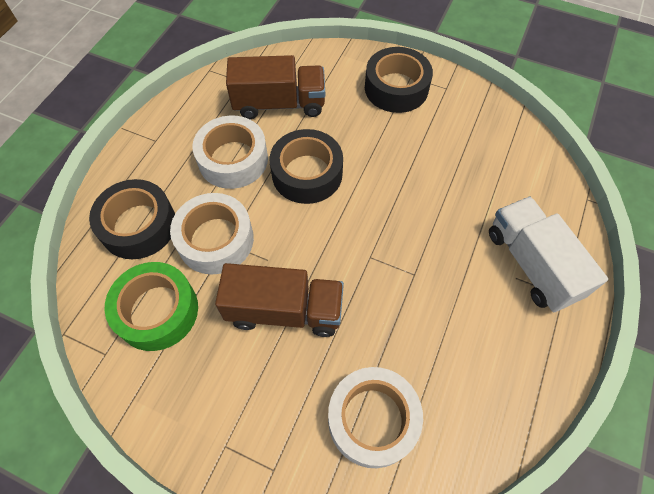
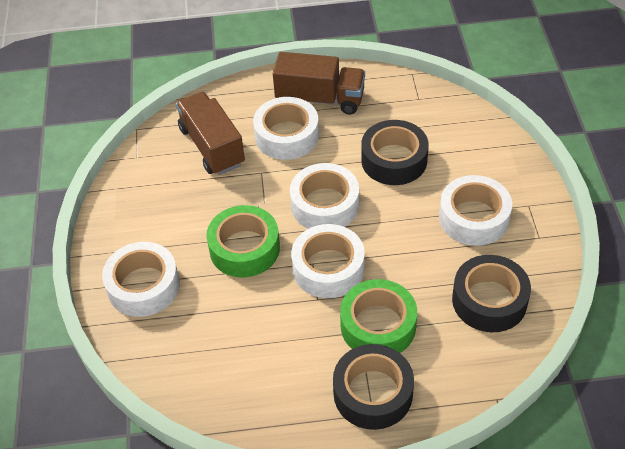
green tape: [105,262,198,351] = 1 -> [207,205,280,278] [340,279,417,353] = 2
white tape: [170,193,254,274] [192,116,268,189] [328,367,423,468] = 3 -> [102,242,180,317] [253,97,319,160] [290,163,359,229] [291,224,365,298] [439,175,512,246] = 5
white truck: [489,196,608,312] = 1 -> none = 0

